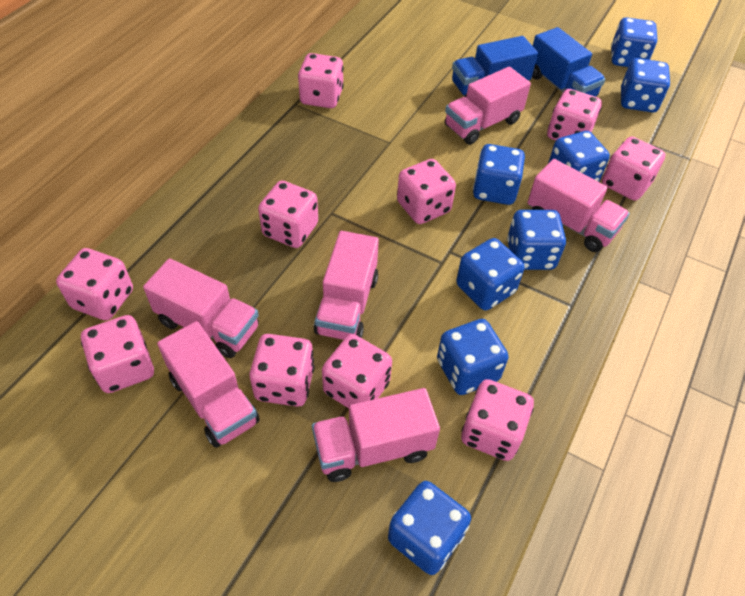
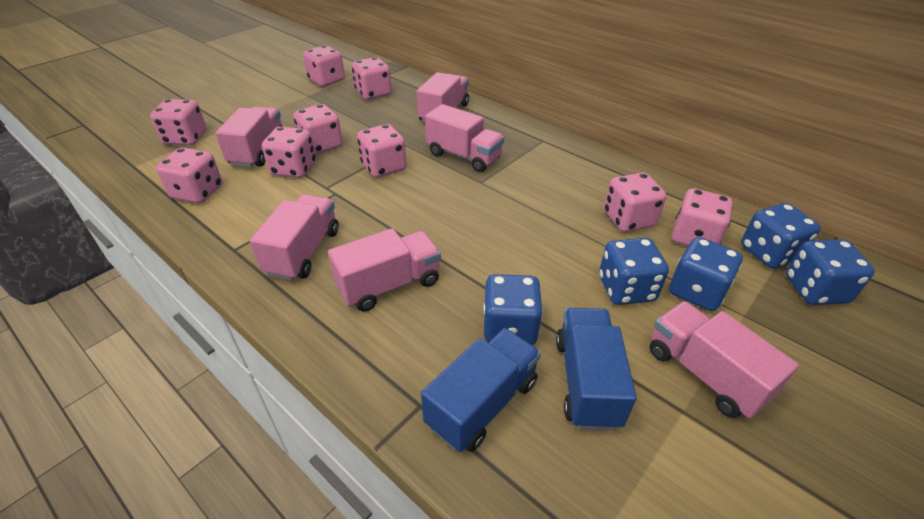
blue dice: [388,481,471,575] [437,319,509,395] [456,238,525,310] [473,144,525,205] [507,210,566,270] [548,131,610,182] [611,17,657,67] [621,58,670,112] = 8 -> [483,274,543,345] [599,238,669,305] [669,237,743,311] [741,203,821,269] [786,240,875,305] = 5
pink dice: [56,248,133,320] [81,315,154,393] [249,334,314,407] [258,180,318,248] [298,53,344,108] [322,334,392,408] [397,159,456,224] [461,379,534,461] [547,89,602,140] [602,136,666,201] = 10 -> [150,99,206,145] [156,147,222,203] [262,126,316,178] [293,104,343,155] [303,45,345,87] [352,57,392,100] [357,124,407,178] [604,173,666,232] [672,188,733,246] = 9

